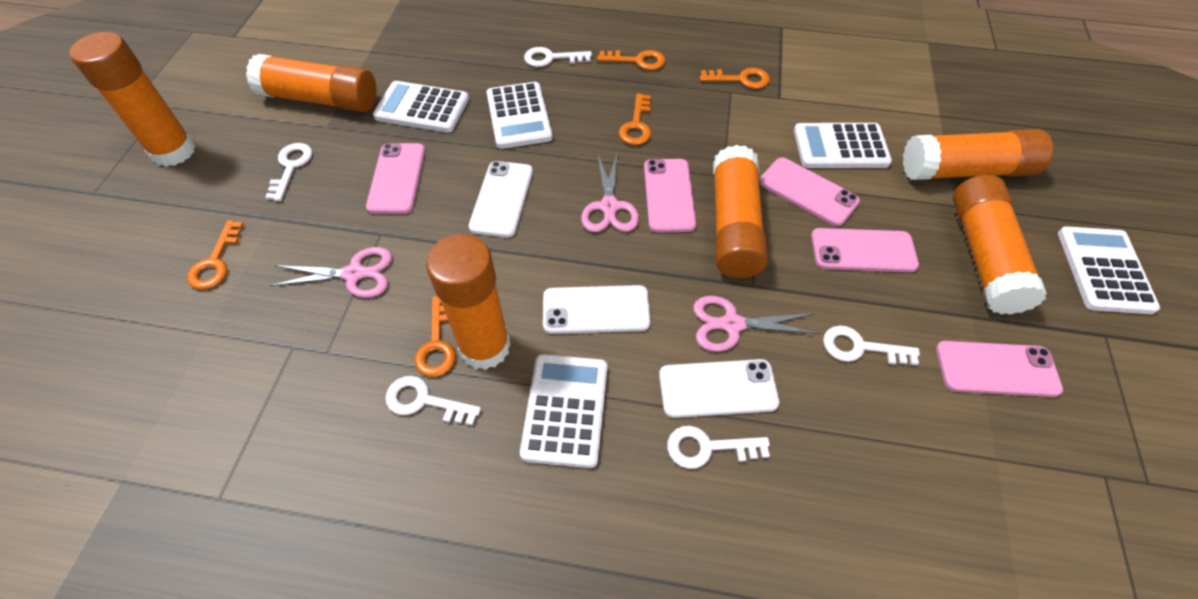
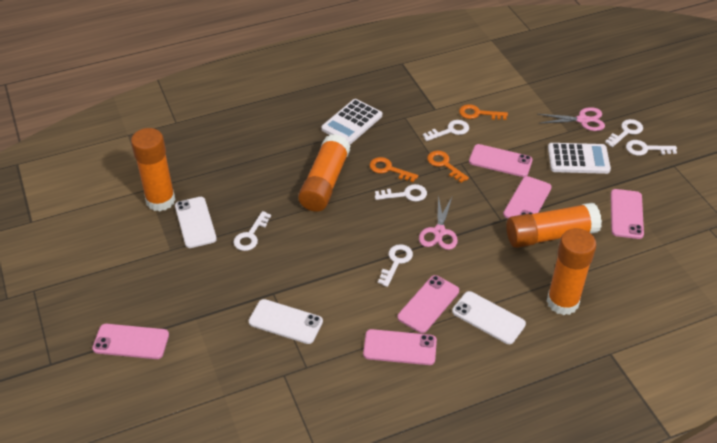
orange glue stick: [70,32,196,167] [246,54,377,112] [426,234,511,370] [713,145,768,278] [903,129,1053,180] [953,175,1047,315] = 6 -> [131,128,176,211] [298,134,350,212] [506,203,602,248] [547,228,596,315] = 4
orange key: [187,220,244,290] [414,296,456,377] [597,50,665,70] [619,94,651,145] [700,68,770,89] = 5 -> [369,157,418,182] [427,151,469,183] [459,104,508,120] = 3
pink phone: [366,143,425,214] [644,159,696,233] [759,158,860,226] [811,228,919,272] [936,341,1063,397] = 5 -> [92,324,169,359] [363,329,437,365] [398,275,459,333] [469,144,533,177] [503,176,552,218] [611,189,644,239] = 6
pink scissors: [270,247,392,298] [581,151,639,232] [693,296,820,352] = 3 -> [419,195,458,250] [538,107,605,131] = 2
white calculator: [373,81,469,133] [487,82,553,149] [520,354,608,468] [794,123,892,168] [1058,226,1160,314] = 5 -> [321,99,382,144] [548,143,611,174] = 2
white key: [265,143,312,201] [385,376,481,426] [524,47,592,67] [667,426,770,469] [823,326,920,365] = 5 -> [233,211,271,251] [375,184,427,202] [378,244,413,287] [423,120,469,141] [605,119,643,147] [626,140,677,156] = 6

